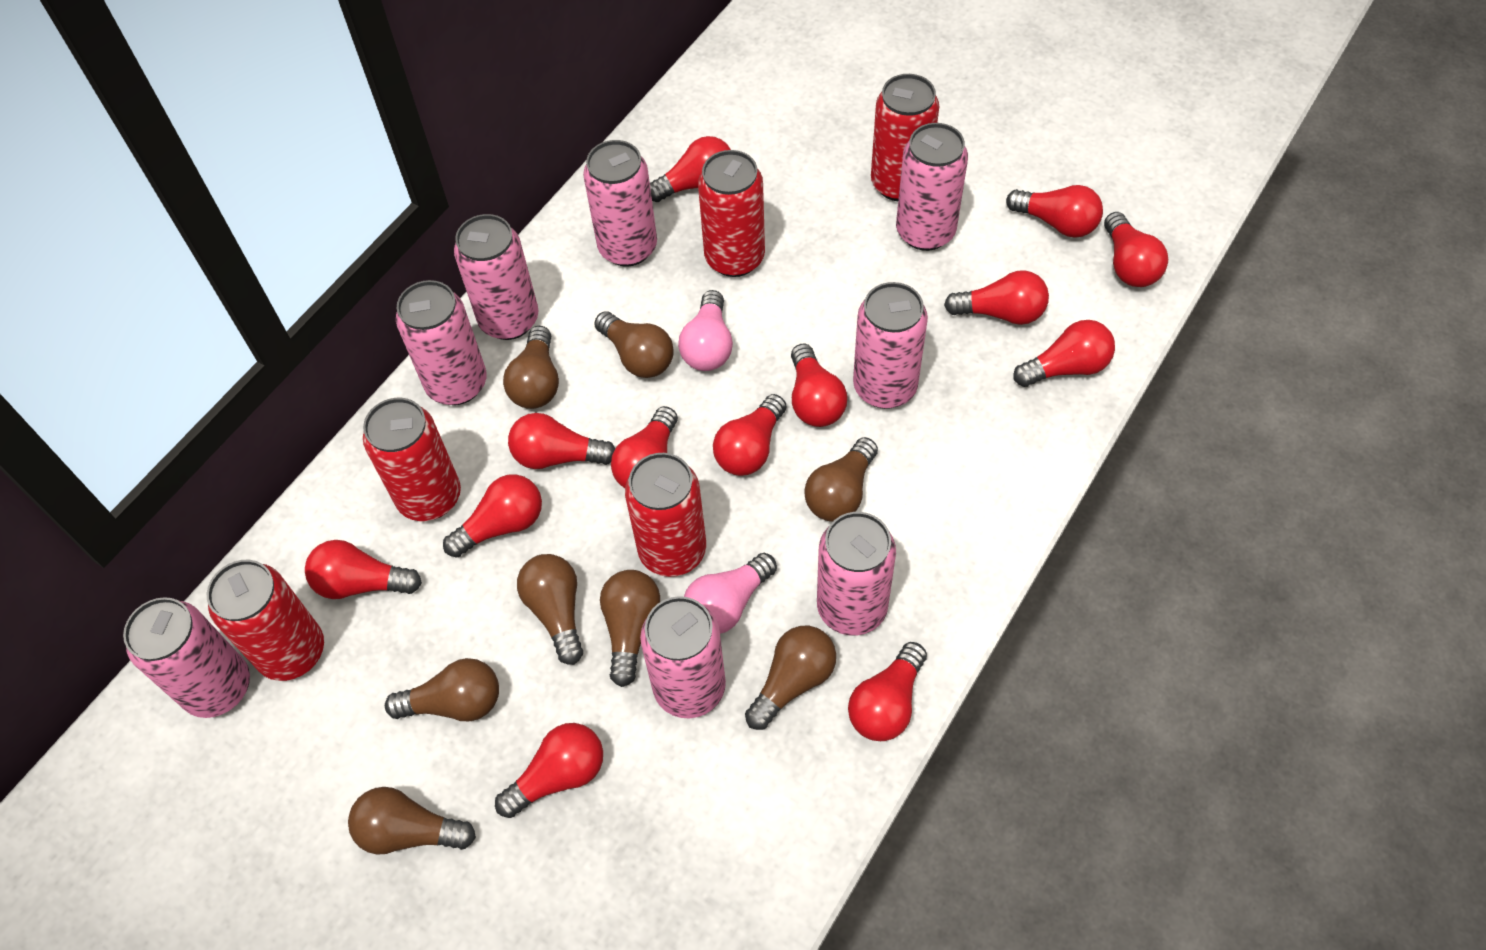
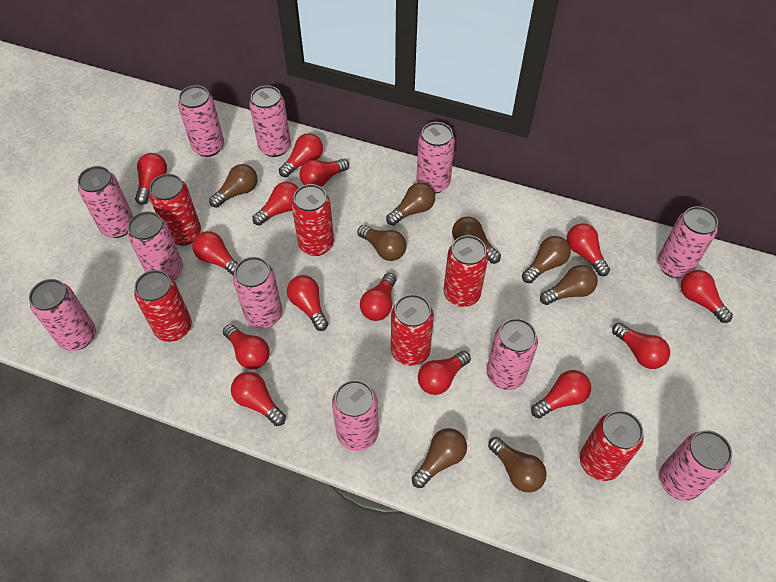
pink can: [123,597,250,718] [396,280,487,405] [454,214,538,340] [583,140,657,267] [640,596,726,718] [817,512,896,635] [853,282,928,409] [896,123,968,251] = 8 -> [29,279,96,351] [78,166,134,238] [128,211,183,280] [178,85,224,157] [233,257,283,328] [249,85,291,157] [332,380,379,451] [417,122,455,194] [487,318,538,390] [658,206,718,278] [659,430,732,501] = 11
pink light bulb: [678,290,733,371] [684,553,777,634] = 2 -> none = 0
red can: [207,560,324,681] [363,398,461,521] [625,453,706,577] [698,150,765,277] [871,74,939,201] = 5 -> [134,270,192,342] [149,174,201,246] [291,184,334,256] [391,294,434,366] [444,235,488,307] [580,410,644,481] = 6
red light bulb: [305,540,422,599] [443,474,542,558] [495,723,603,818] [508,413,615,469] [611,406,678,488] [650,136,731,202] [713,394,786,476] [791,344,847,427] [848,642,927,741] [944,270,1049,325] [1006,185,1103,238] [1013,320,1115,387] [1104,212,1168,287] = 13 -> [135,153,167,205] [192,231,238,275] [223,324,270,369] [231,372,286,426] [252,182,298,226] [279,133,323,177] [287,275,328,331] [299,159,349,187] [360,273,396,321] [418,351,471,395] [531,370,591,418] [567,223,610,276] [612,323,670,369] [681,270,733,323] = 14

